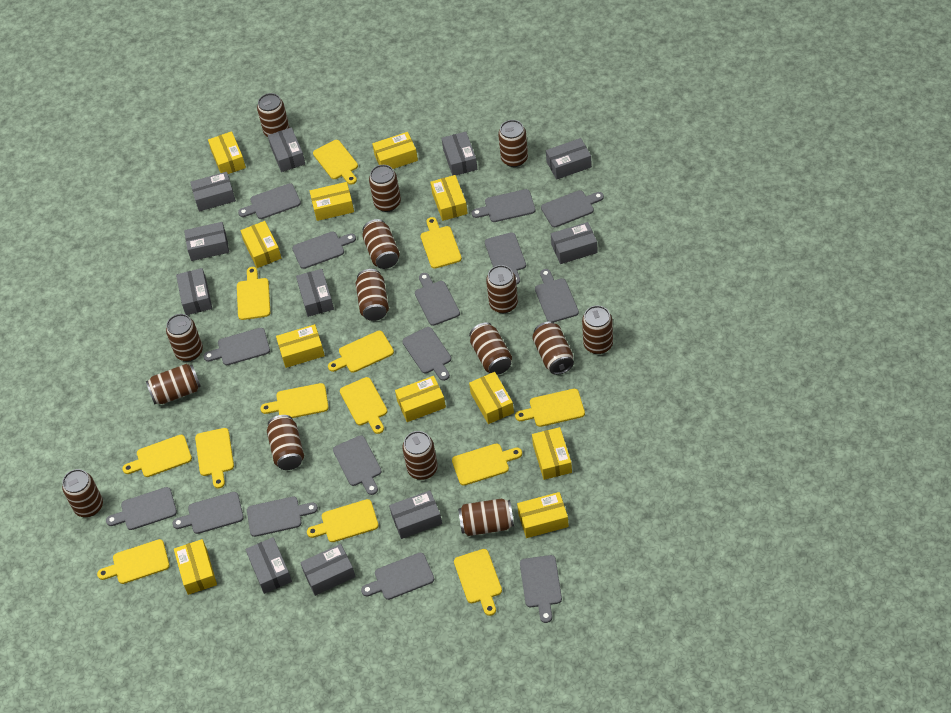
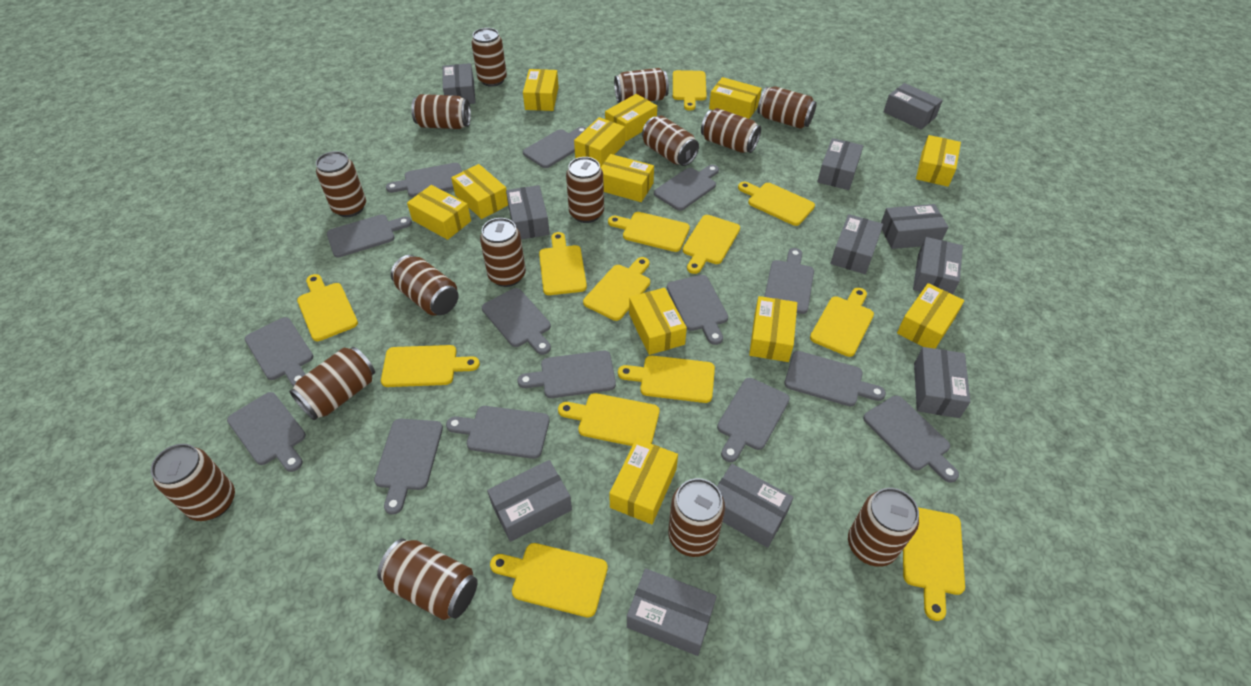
yellow box: [174,539,217,595] [208,131,246,174] [240,221,281,268] [276,324,325,368] [310,182,354,221] [372,132,418,169] [395,376,446,422] [430,175,468,221] [469,372,514,424] [517,492,569,538] [532,427,572,480] = 11 -> [407,185,471,240] [451,164,508,219] [523,69,559,111] [574,117,625,168] [601,154,654,202] [605,94,657,141] [609,439,678,524] [629,288,687,355] [709,77,762,119] [749,296,797,362] [897,283,964,349] [916,135,961,187] = 12

